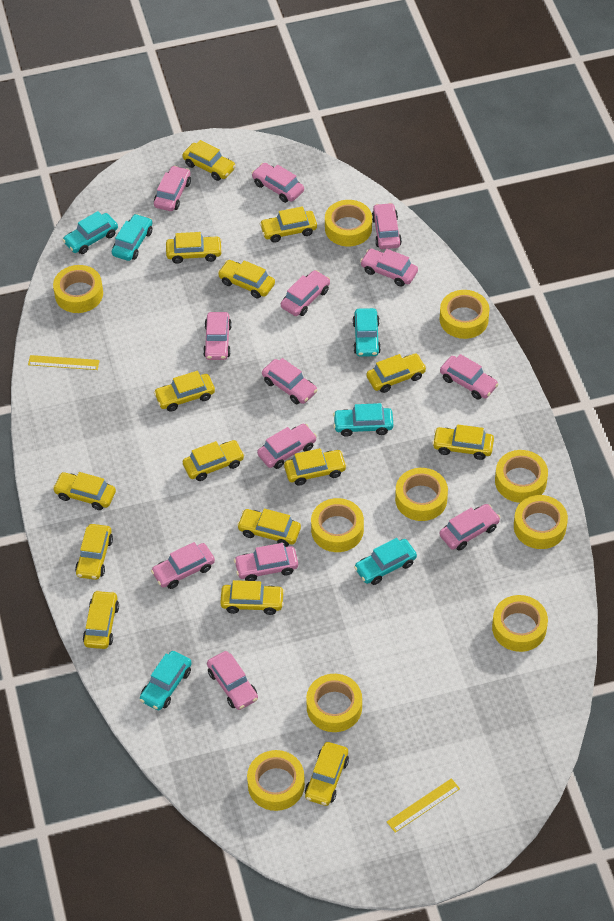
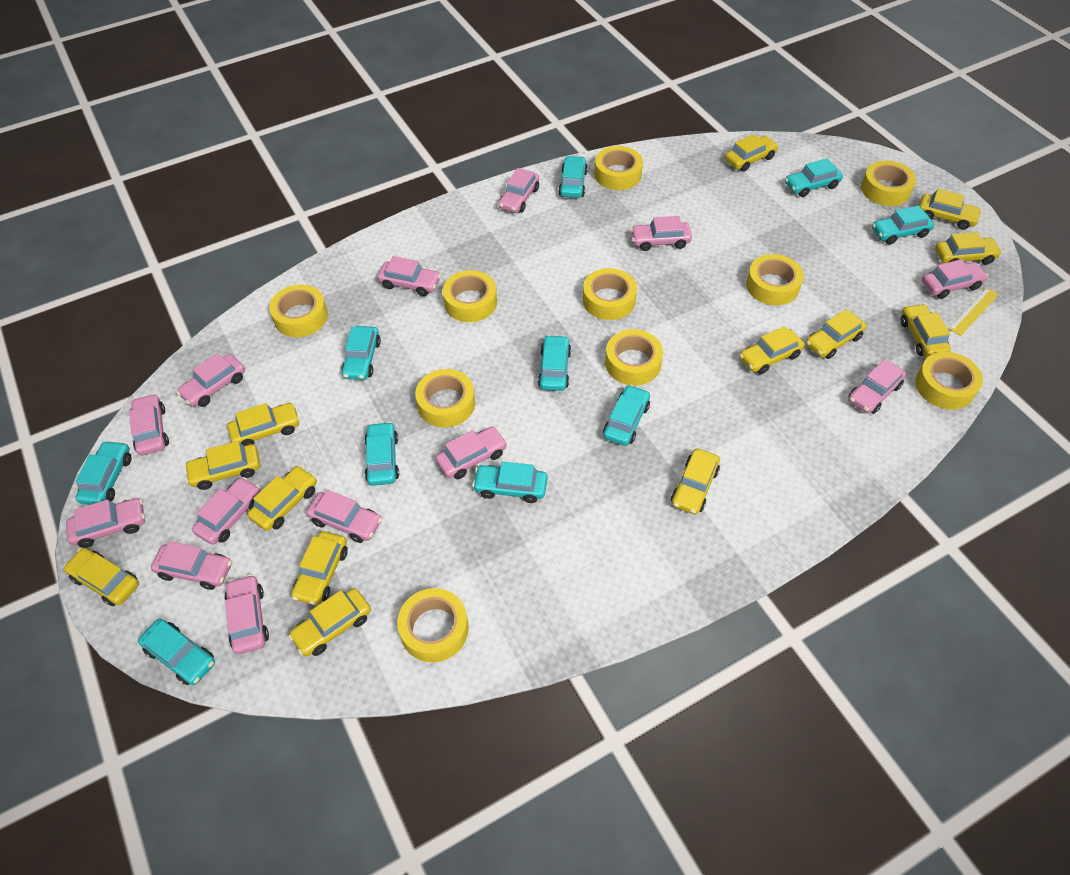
turquoise car: [63,211,118,254] [112,214,152,261] [140,651,192,710] [333,403,393,437] [353,308,381,357] [354,538,417,585] = 6 -> [76,440,131,505] [138,619,215,685] [341,326,381,380] [365,422,399,486] [472,462,547,503] [538,335,571,391] [558,156,588,198] [603,385,650,446] [785,158,843,197] [872,206,934,245] = 10
yellow car: [53,472,116,510] [75,524,113,580] [83,590,119,649] [154,371,215,412] [166,232,222,264] [182,140,236,181] [183,440,245,481] [218,260,275,298] [220,580,285,615] [237,509,301,547] [260,206,317,243] [284,448,347,485] [305,742,349,806] [366,354,427,393] [432,425,494,460] = 15 -> [63,548,139,606] [184,441,260,490] [227,403,300,446] [248,466,317,531] [289,588,371,656] [291,531,348,605] [671,448,720,515] [725,134,778,172] [739,326,805,374] [806,309,867,359] [900,304,951,358] [919,189,982,230] [935,232,1002,265] = 13
yellow ruler: [28,355,100,370] [387,778,460,833] = 2 -> [949,288,999,336] = 1

